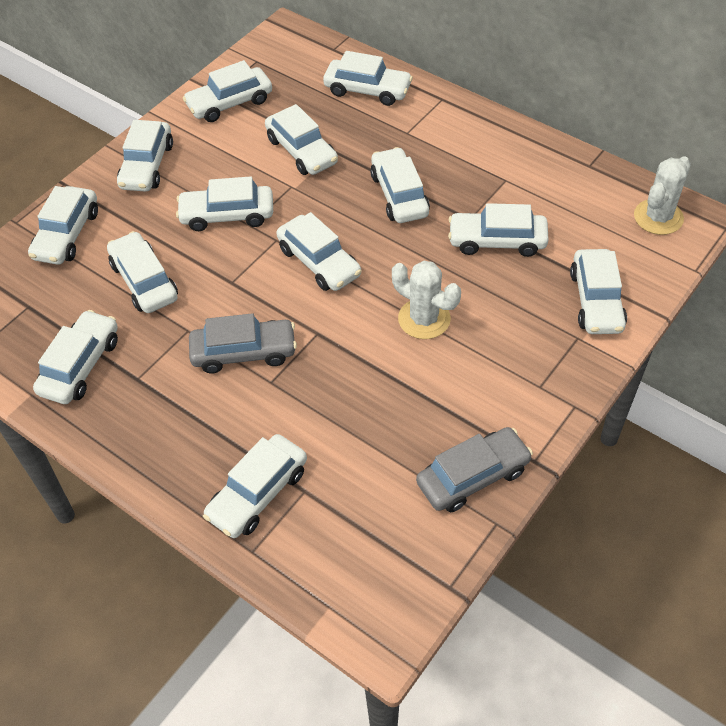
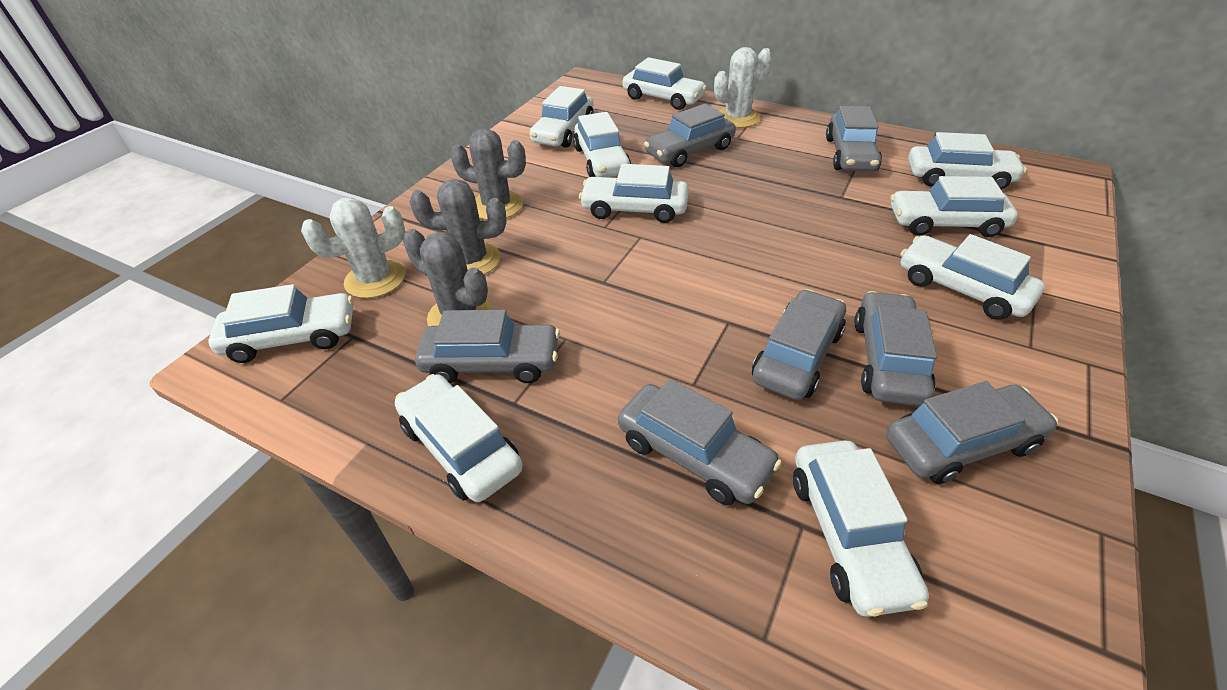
grey cactus: none = 0 -> [403,229,492,326] [410,179,506,275] [450,128,526,220] = 3
grey car: [189,313,297,373] [416,427,533,512] = 2 -> [415,310,560,383] [618,379,782,505] [644,104,736,167] [752,289,846,400] [826,106,882,171] [854,291,937,406] [886,381,1058,484] = 7
white car: [28,186,98,265] [33,310,118,404] [107,231,178,313] [117,120,173,192] [176,176,273,231] [183,60,272,122] [203,434,307,538] [265,104,338,175] [276,212,362,291] [323,51,413,106] [370,147,430,223] [448,203,549,257] [570,249,627,334] = 13 -> [208,284,353,363] [395,374,523,502] [530,86,594,148] [573,112,631,177] [579,164,689,223] [623,57,707,110] [793,440,929,617] [890,176,1018,237] [900,234,1045,320] [908,132,1027,190] = 10

